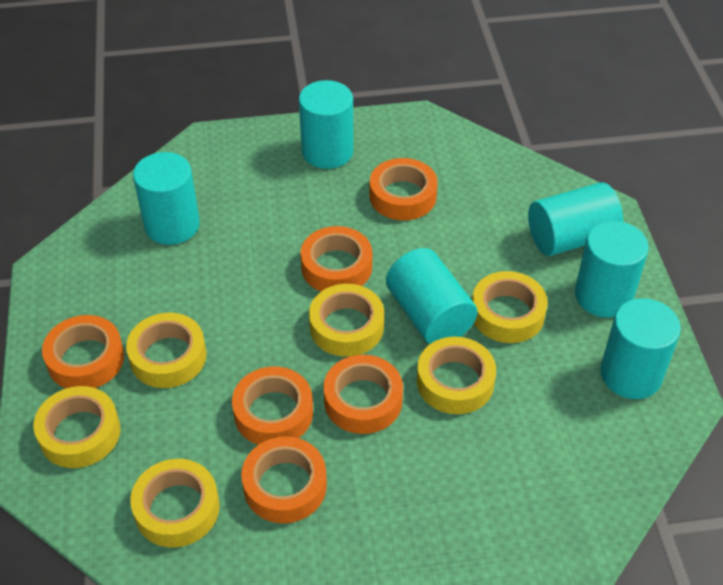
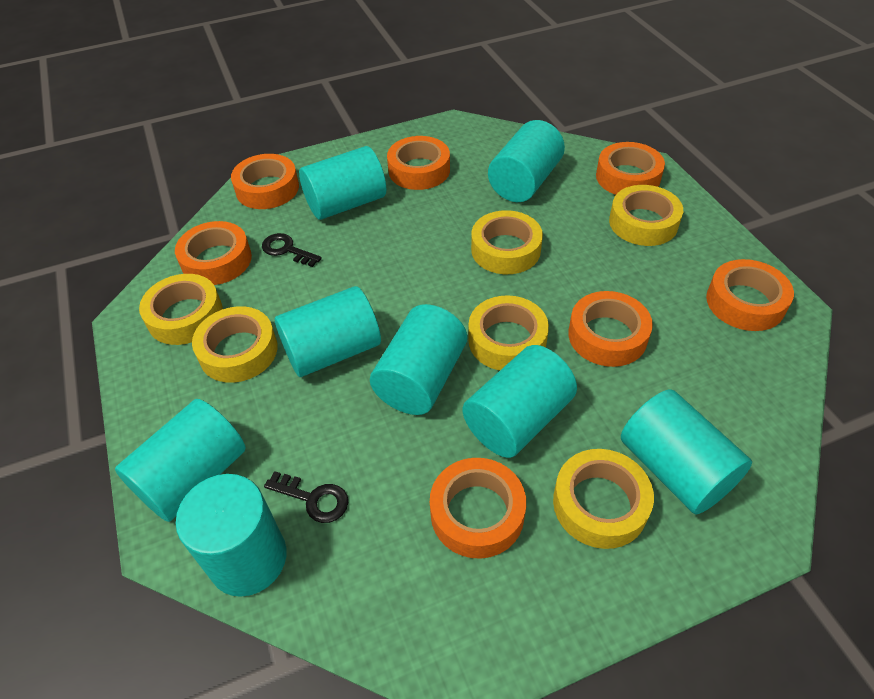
black key: none = 0 -> [262,233,322,267] [264,471,348,523] = 2
orange tape: [42,315,124,388] [232,366,313,445] [241,437,327,523] [300,226,372,291] [323,355,403,434] [370,158,438,221] = 6 -> [175,221,252,285] [231,154,299,209] [387,136,450,190] [430,458,526,559] [568,291,653,367] [596,142,665,195] [706,259,794,331] = 7
turquoise cylinder: [133,152,200,245] [299,80,354,169] [386,248,478,344] [528,182,623,256] [575,221,649,318] [600,298,681,399] = 6 -> [115,399,246,522] [176,474,287,597] [275,286,381,377] [299,146,386,220] [370,304,467,415] [463,345,577,458] [488,120,565,202] [621,390,752,514] = 8

